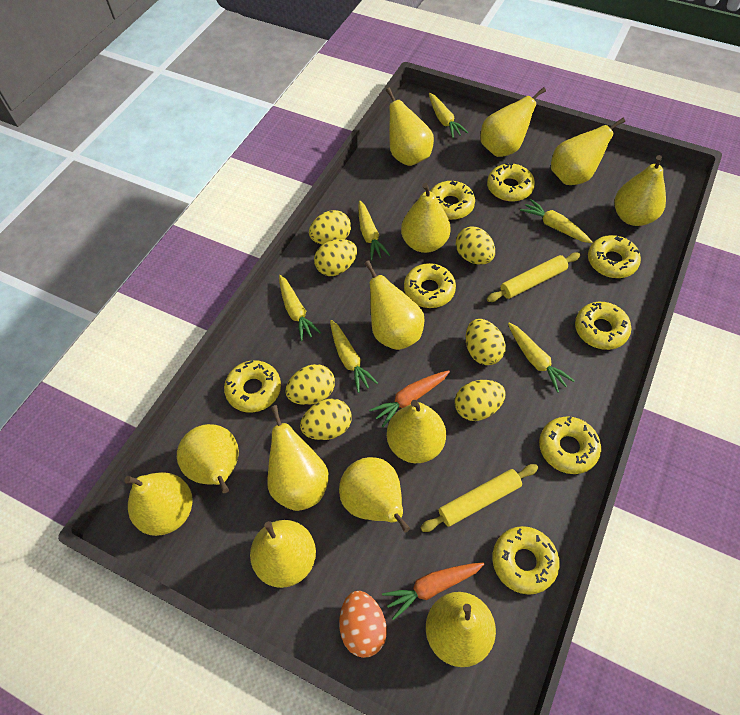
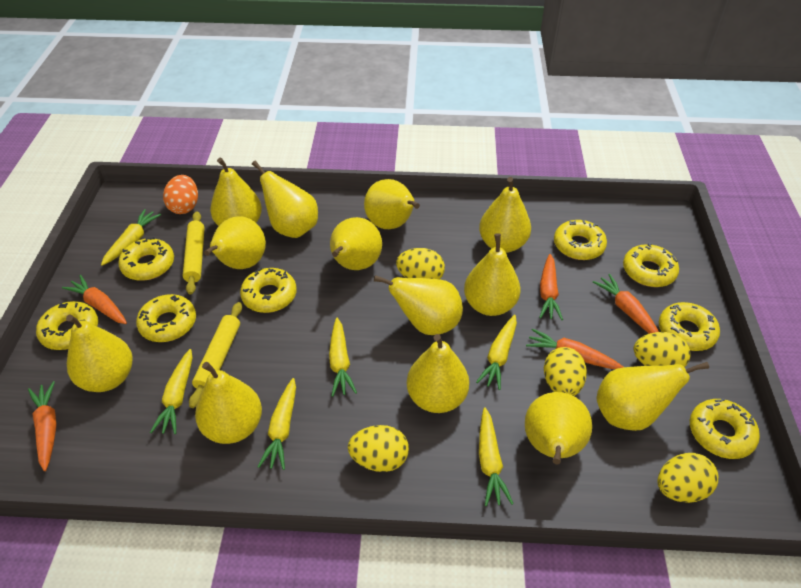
orange carrot: [369,370,450,427] [382,563,484,620] = 2 -> [28,381,57,471] [62,275,127,324] [526,328,623,369] [539,254,563,320] [593,274,659,334] = 5
yellow egg: [285,364,335,405] [300,398,352,440] [309,210,351,245] [314,239,357,276] [455,380,506,421] [456,226,495,265] [466,319,506,365] = 7 -> [348,425,409,472] [396,248,445,279] [544,347,587,396] [634,332,691,367] [657,453,718,503] = 5

